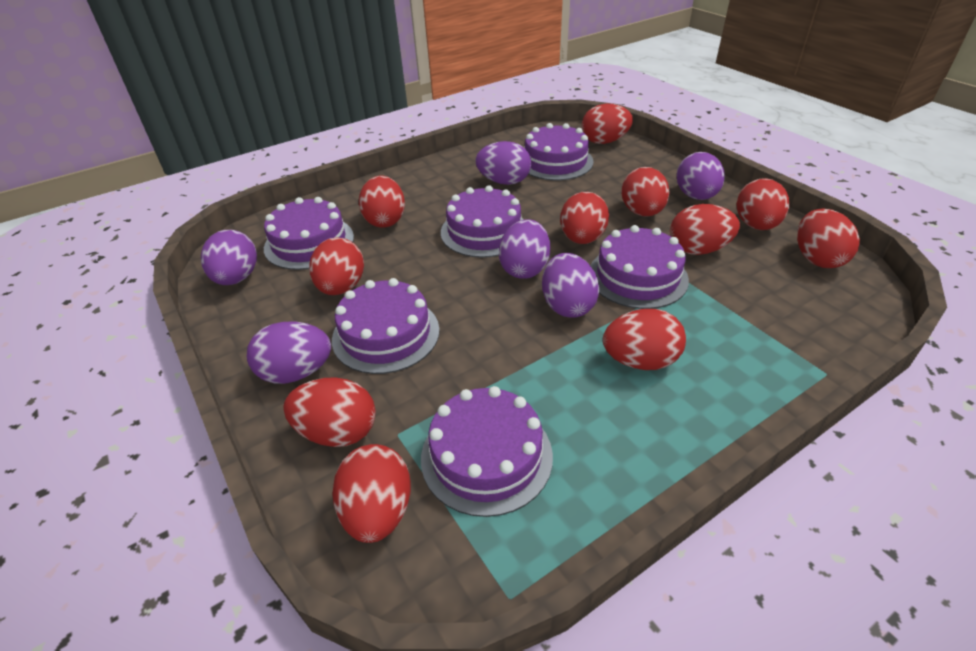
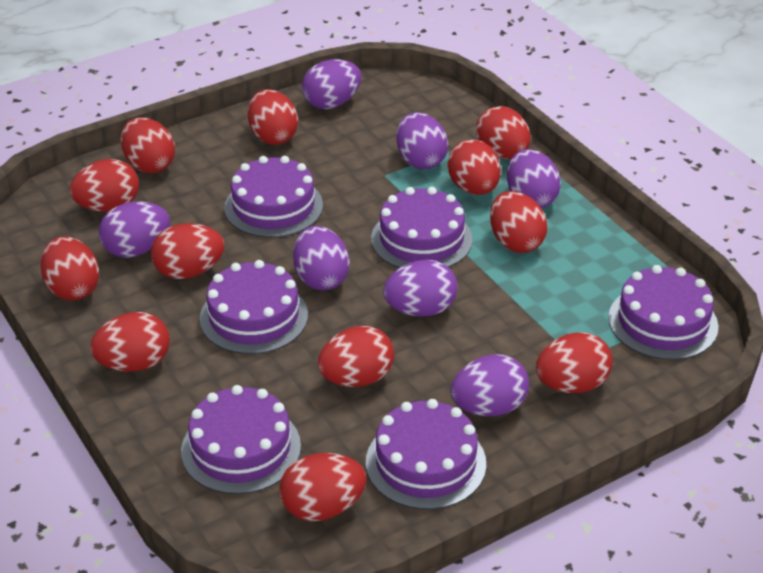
purple egg: [201,230,257,285] [247,321,331,384] [475,141,531,185] [499,219,550,279] [542,253,599,318] [677,152,725,200] = 6 -> [99,202,170,258] [293,226,350,290] [302,59,361,109] [383,260,458,317] [396,112,448,169] [451,354,529,416] [507,149,561,208] = 7
red egg: [283,377,376,447] [309,238,364,295] [332,444,411,543] [359,176,405,228] [560,192,609,244] [582,104,633,144] [603,309,686,370] [621,167,670,217] [670,204,740,255] [736,178,789,230] [797,208,860,268] = 11 -> [40,236,99,301] [70,159,139,212] [90,312,170,371] [121,117,175,173] [151,223,224,279] [248,89,298,145] [279,453,367,521] [318,326,394,387] [448,140,501,195] [476,106,531,159] [490,191,547,253] [536,332,613,393] = 12

